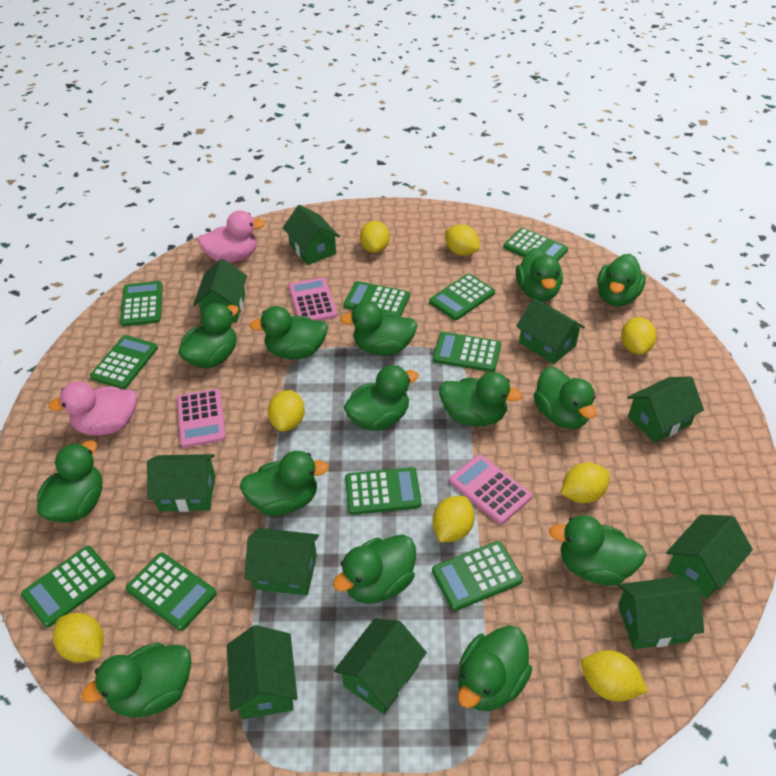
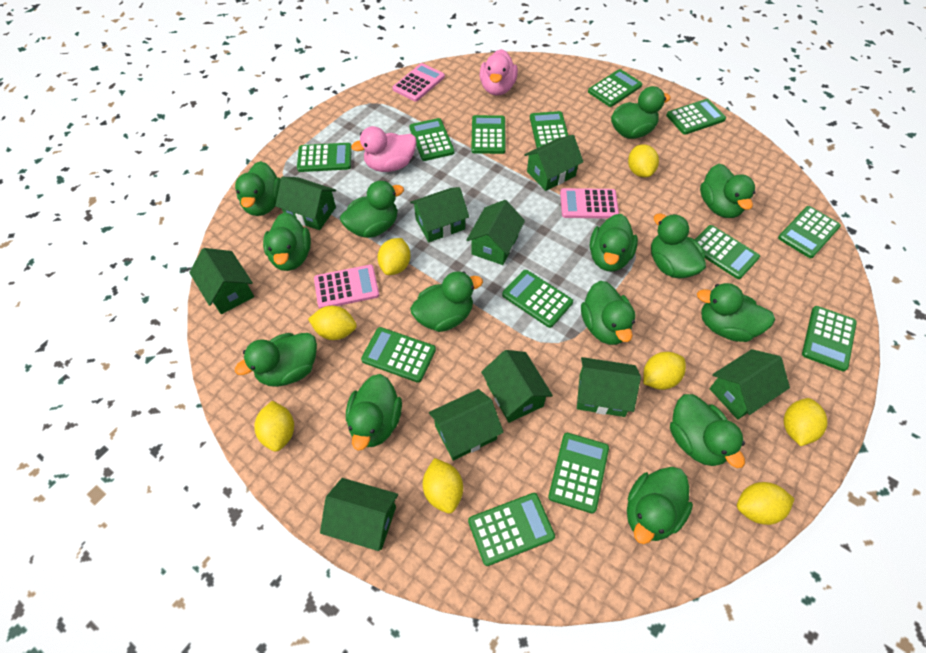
green calculator: [21,546,115,628] [90,335,158,389] [120,281,163,326] [126,553,216,631] [344,281,410,316] [345,467,421,515] [429,274,495,320] [432,541,523,611] [433,332,501,372] [503,228,568,261] = 10 -> [297,143,352,172] [361,327,436,383] [409,118,455,161] [468,493,555,566] [471,115,506,154] [502,270,573,328] [530,111,569,148] [548,433,609,513] [588,69,642,107] [666,99,726,135] [695,225,760,279] [778,206,841,258] [802,306,857,371] = 13

